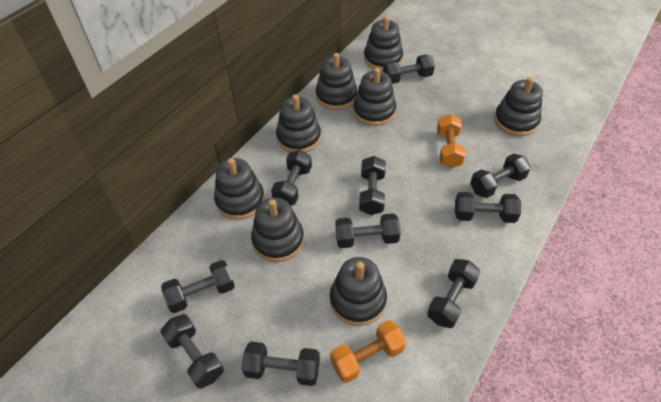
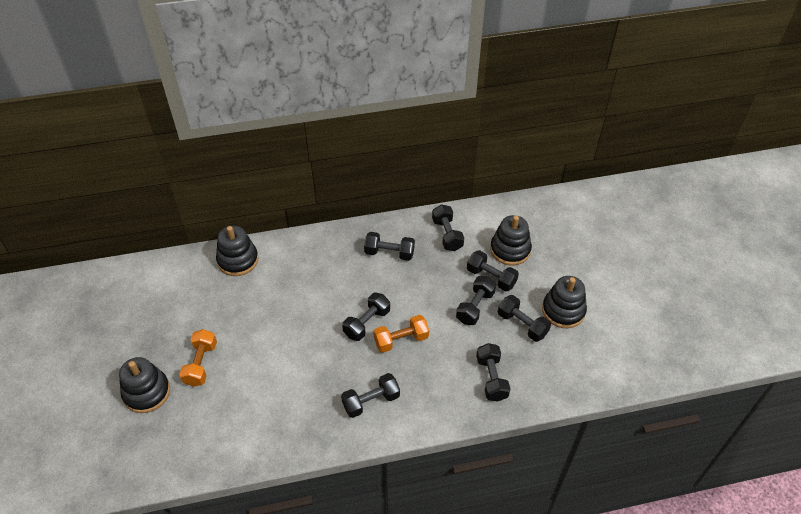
black dumbbell: [161,260,235,313] [161,314,224,389] [242,341,320,386] [271,150,312,206] [335,213,400,248] [359,156,386,215] [383,55,435,84] [427,259,480,328] [455,192,521,223] [470,154,531,198] = 10 -> [341,373,400,418] [342,293,390,341] [364,232,415,261] [432,204,464,251] [456,276,496,325] [467,250,519,292] [476,343,510,401] [498,295,551,342] = 8
black stacking toy: [214,158,265,220] [251,198,304,262] [276,94,321,153] [316,53,357,110] [330,257,387,326] [353,68,396,126] [364,16,403,71] [494,77,543,136] = 8 -> [119,357,170,413] [216,226,259,276] [490,215,532,265] [542,276,587,328] = 4

